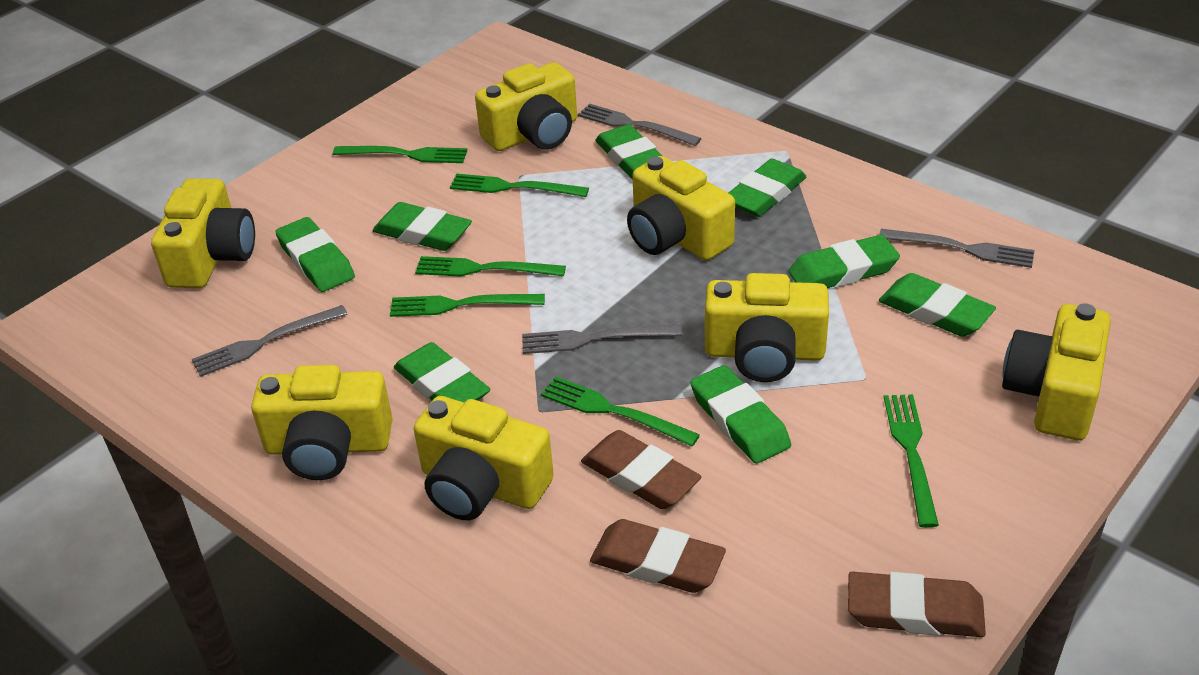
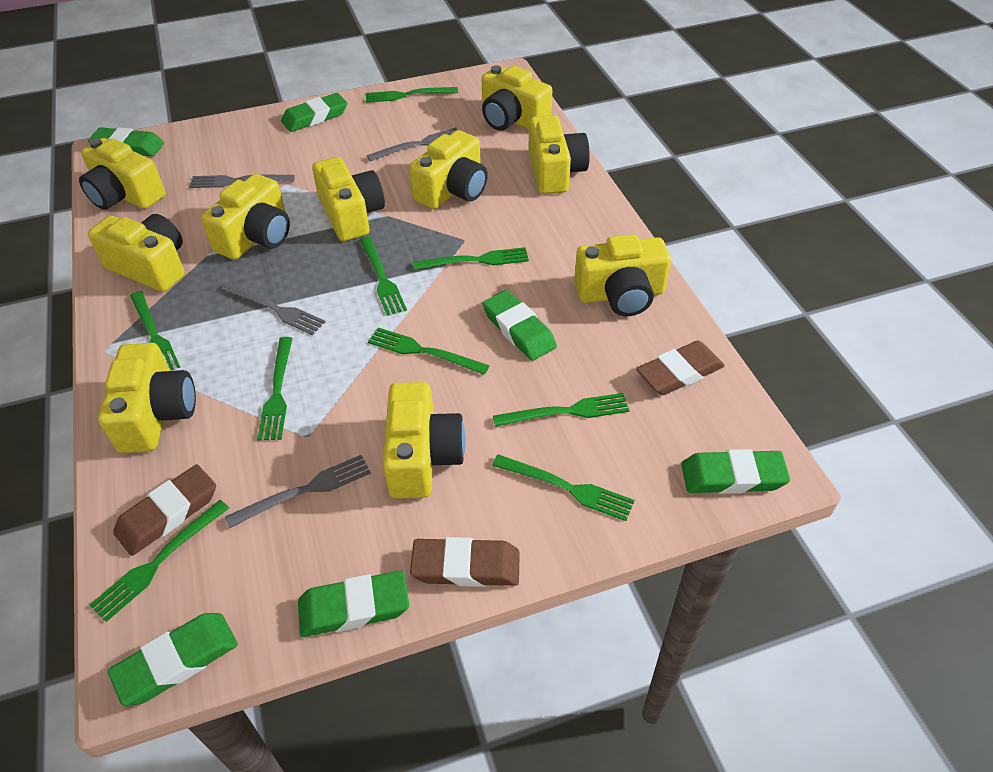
green eraser: [275,217,355,292] [372,202,472,251] [394,342,490,403] [595,124,662,179] [690,365,791,464] [729,159,806,217] [788,235,900,288] [879,273,996,337] = 8 -> [88,127,164,157] [108,613,238,706] [281,93,347,132] [298,570,409,637] [482,290,557,361] [681,449,790,494] = 6
green fork: [333,146,467,163] [390,294,545,317] [415,256,566,277] [450,174,589,197] [541,376,700,446] [884,394,939,528] = 6 -> [90,500,229,622] [130,291,180,371] [257,337,293,441] [360,236,407,316] [366,87,458,103] [368,328,490,375] [413,247,529,270] [492,454,635,521] [493,393,630,427] = 9
yellow camera: [151,178,255,288] [251,365,393,480] [414,396,554,520] [475,62,577,151] [627,156,735,260] [705,273,829,382] [1002,303,1111,440] = 7 -> [79,138,166,210] [88,214,185,292] [98,343,196,453] [201,174,290,260] [312,157,385,241] [383,382,466,499] [409,130,488,209] [482,65,552,131] [528,115,590,194] [574,234,671,316] = 10

